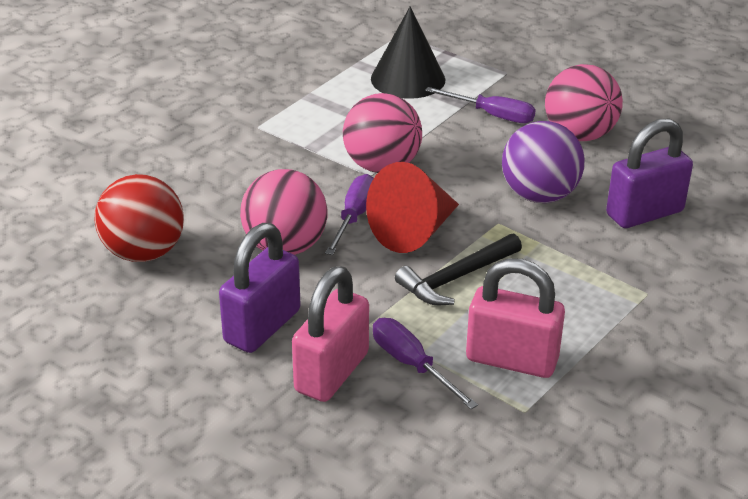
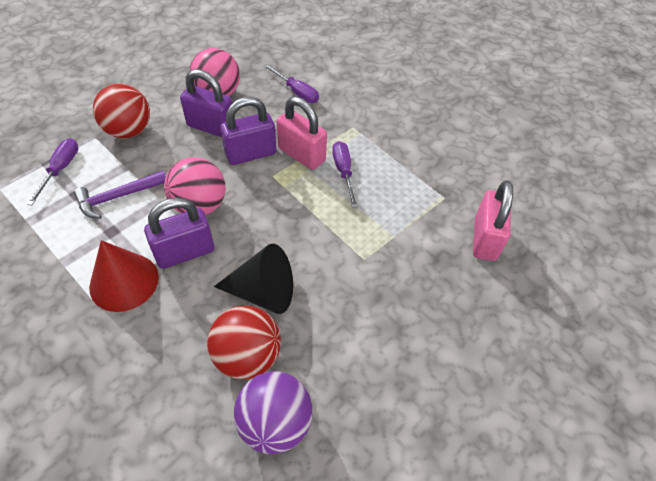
black hammer: [395,233,522,305] = 1 -> none = 0
pink ball: [240,169,328,255] [343,93,422,173] [545,64,623,141] = 3 -> [164,157,225,215] [190,48,240,96] = 2
purple hammer: none = 0 -> [74,170,166,219] = 1
purple padlock: [219,223,301,353] [606,118,693,228] = 2 -> [144,198,214,269] [180,69,232,137] [220,97,276,165] = 3
red ball: [94,174,184,262] = 1 -> [93,84,150,138] [207,306,281,379] = 2

